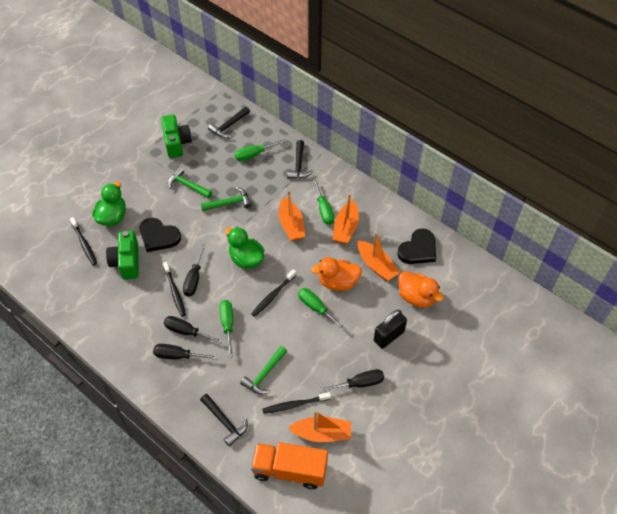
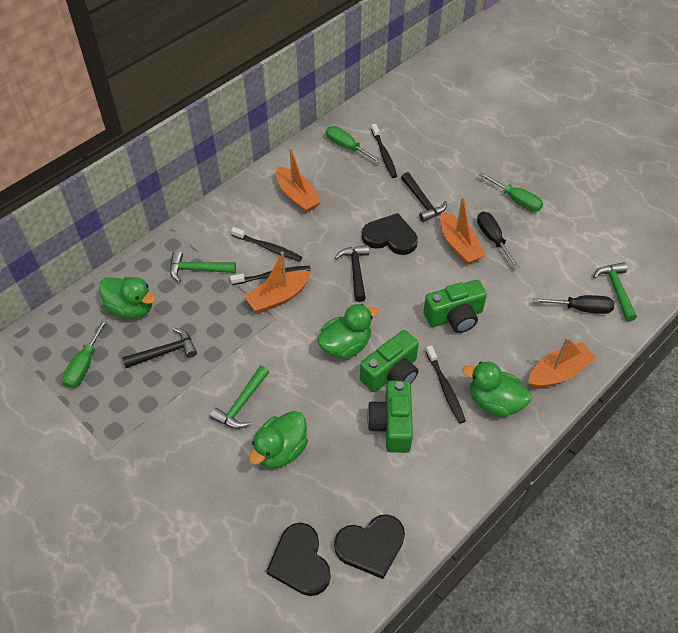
black heart: [139,218,181,252] [397,229,436,264] = 2 -> [266,523,331,596] [334,514,405,579] [362,213,418,255] = 3
black padlock: [374,310,407,349] = 1 -> none = 0
black screwdriver: [153,344,218,360] [164,316,223,344] [183,244,205,296] [319,369,384,392] = 4 -> [477,212,520,269] [533,295,614,314] = 2
green camera: [106,230,139,280] [161,114,192,158] = 2 -> [360,330,419,392] [367,381,413,453] [423,280,487,333] = 3
green duck: [92,182,126,226] [225,227,265,269] = 2 -> [99,277,156,319] [249,411,308,469] [317,304,379,359] [463,362,531,417] = 4
green screwdriver: [219,300,233,357] [234,139,286,161] [298,288,346,331] [313,179,334,225] = 4 -> [62,318,108,388] [326,126,382,163] [479,173,543,212] = 3
orange duck: [311,257,362,291] [398,271,444,308] = 2 -> none = 0
orange truck: [251,442,328,489] = 1 -> none = 0

